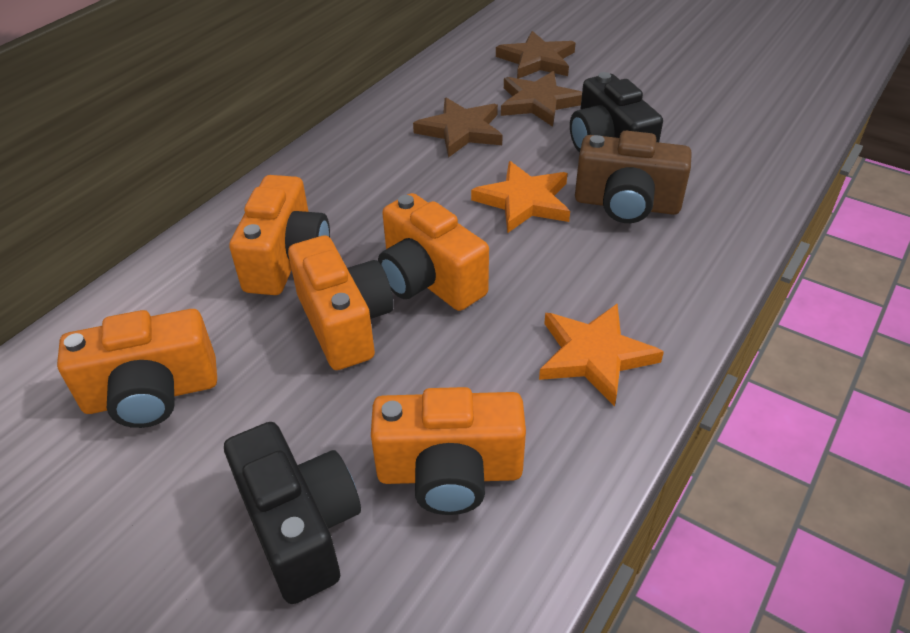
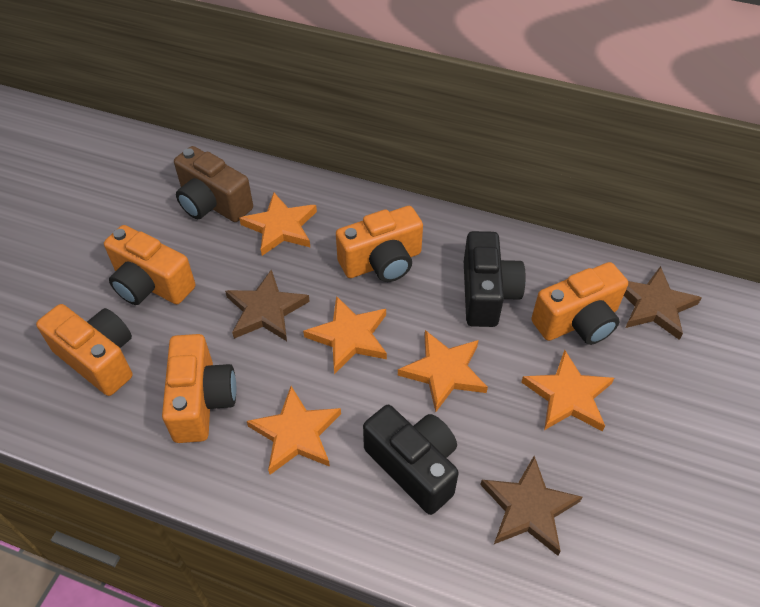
orange star: [471,161,570,233] [539,304,664,407] = 2 -> [239,193,317,256] [247,386,341,475] [303,296,387,374] [398,330,488,412] [521,350,614,431] = 5

